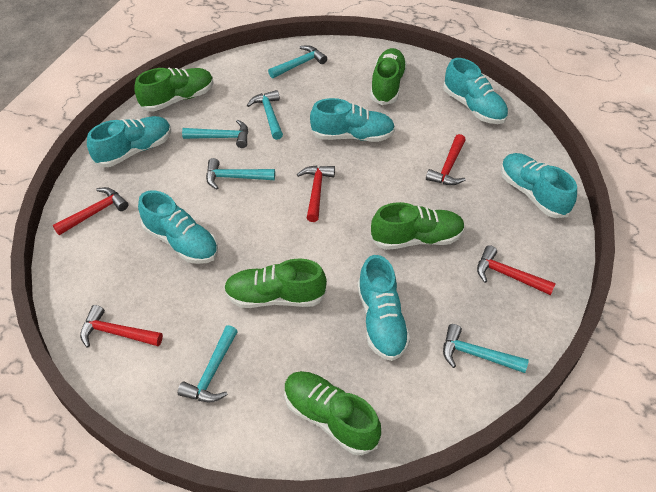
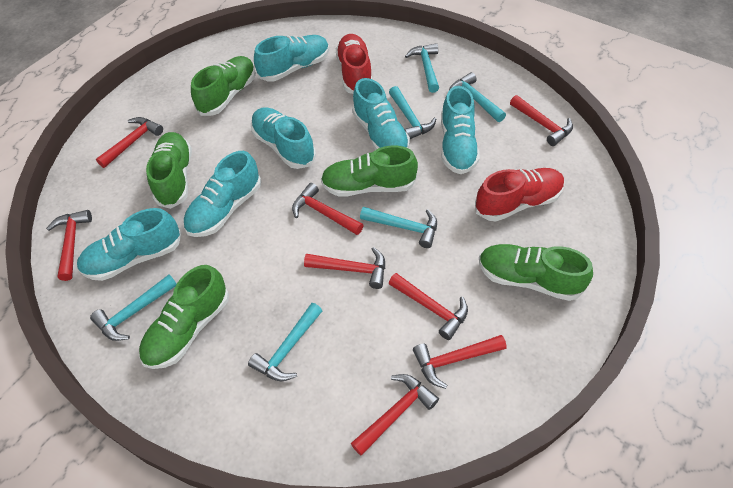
red hammer: [53,187,129,235] [80,305,163,348] [297,166,335,222] [426,134,466,185] [477,245,556,295] = 5 -> [46,210,92,281] [96,117,163,168] [292,183,363,235] [304,247,385,289] [351,374,439,456] [388,273,468,340] [413,335,507,389] [510,95,573,146] = 8
red shoe: none = 0 -> [336,34,372,94] [475,168,565,222] = 2

